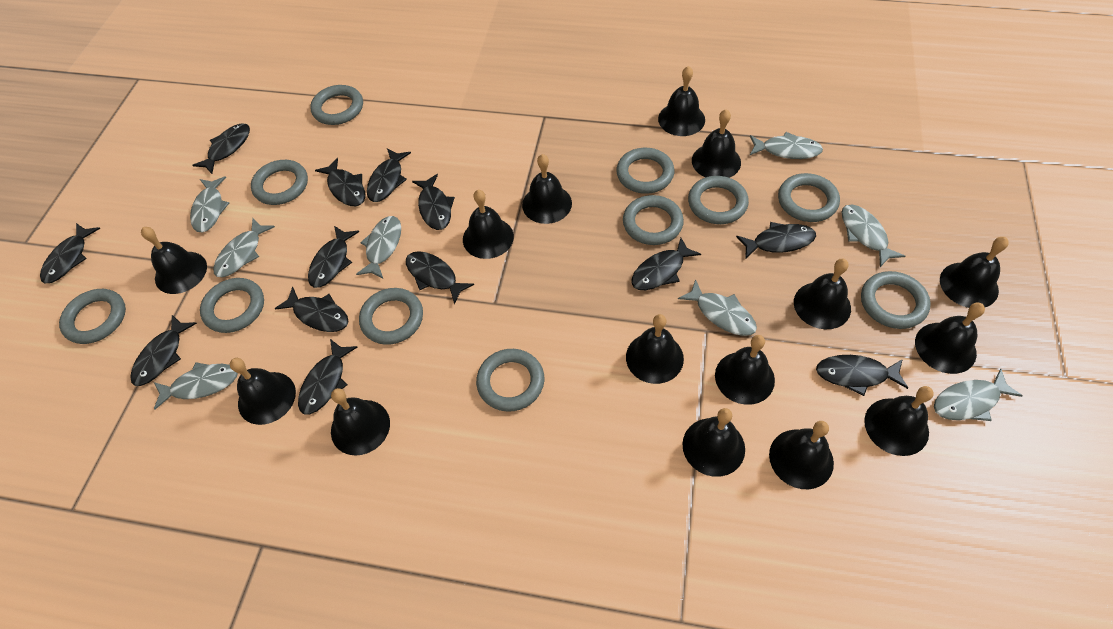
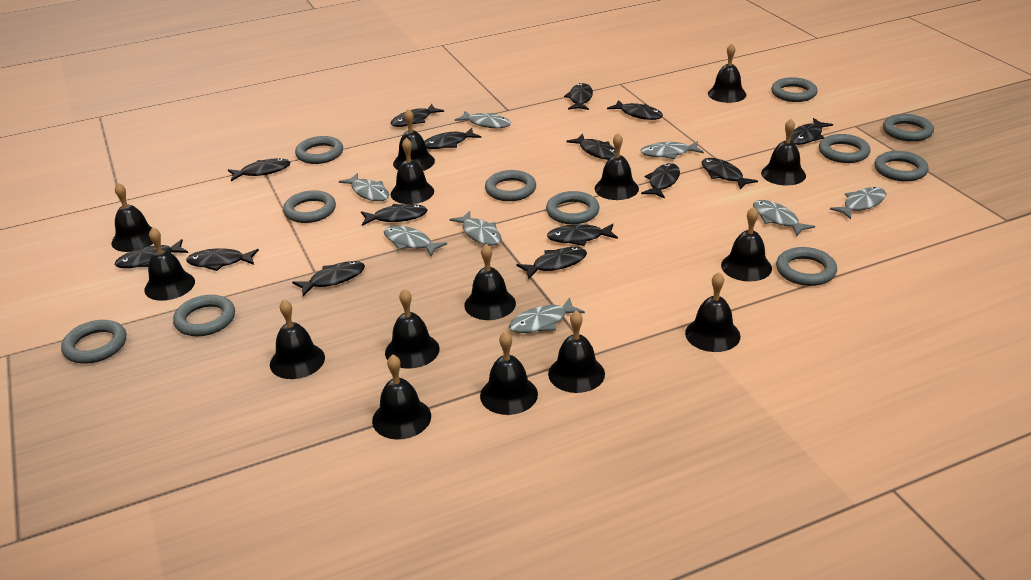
black fish: [40,223,100,283] [130,315,197,386] [192,123,250,174] [274,287,349,332] [298,339,357,414] [308,226,359,288] [315,158,366,206] [367,148,411,202] [406,251,474,304] [412,174,455,230] [631,238,701,290] [736,222,816,259] [816,355,908,396] = 13 -> [114,239,188,268] [186,248,259,271] [228,158,290,181] [292,261,365,296] [361,204,427,226] [390,104,444,127] [424,128,481,149] [516,247,587,279] [547,224,618,246] [564,83,593,110] [566,134,615,160] [607,100,663,120] [641,163,680,199] [702,158,758,190] [790,118,833,145] = 15

